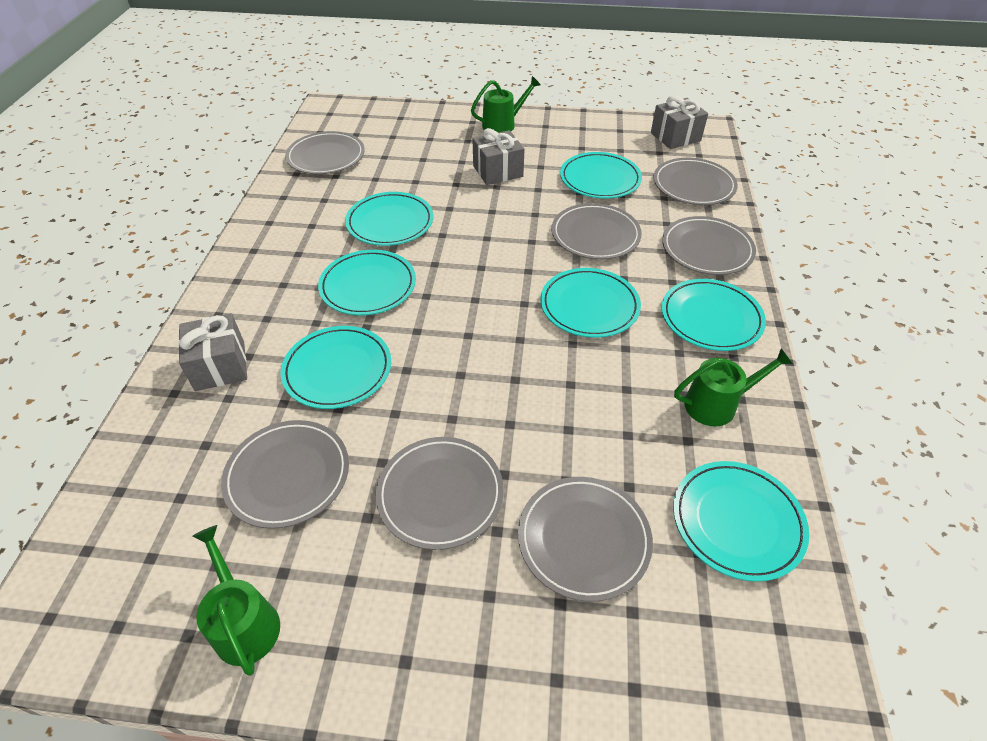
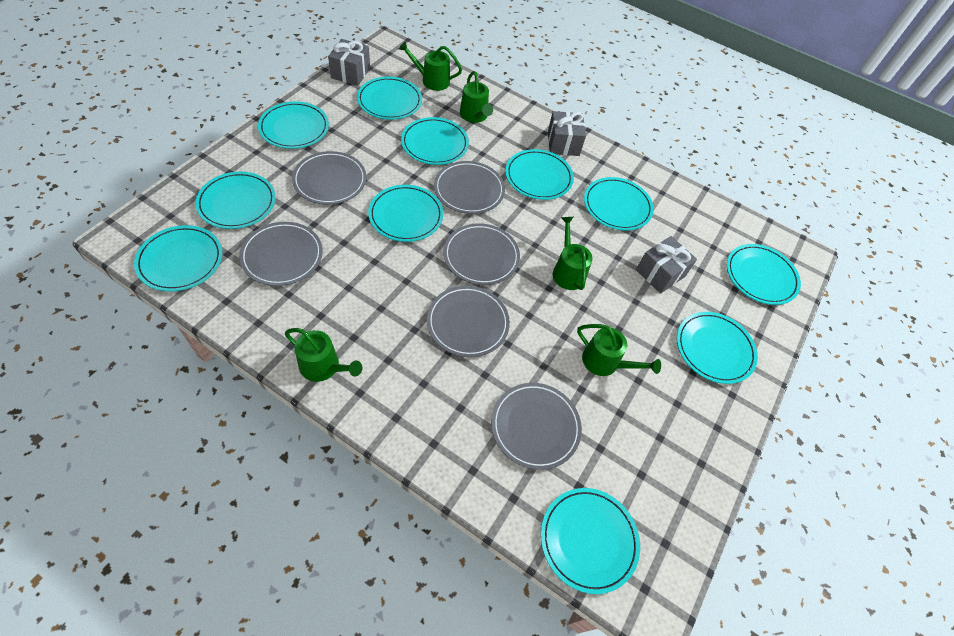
green watering can: [193,525,280,676] [471,76,541,132] [674,348,793,427] = 3 -> [285,328,362,382] [399,41,462,91] [460,71,493,123] [553,217,592,290] [577,324,661,376] = 5
grey plate: [221,420,349,529] [285,131,365,174] [376,437,504,550] [518,477,653,602] [552,203,642,260] [654,158,738,205] [662,216,756,275] = 7 -> [239,222,323,286] [292,151,366,205] [427,286,510,357] [434,161,505,214] [443,223,520,285] [491,383,582,470] = 6
turquoise plate: [280,326,391,409] [318,250,416,315] [345,192,433,246] [540,268,641,338] [560,152,642,199] [662,279,766,351] [673,461,809,582] = 7 -> [134,225,222,291] [195,172,276,229] [258,101,329,149] [357,77,422,120] [368,185,443,242] [401,117,469,165] [505,149,574,200] [541,488,640,594] [584,177,654,231] [677,312,758,384] [727,244,801,305] = 11

